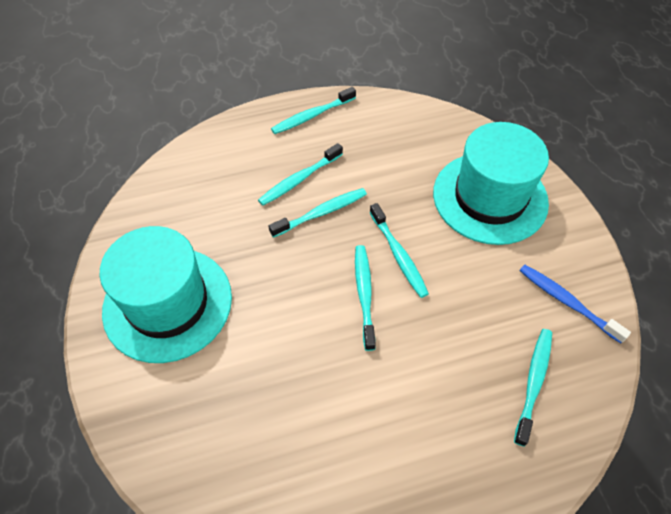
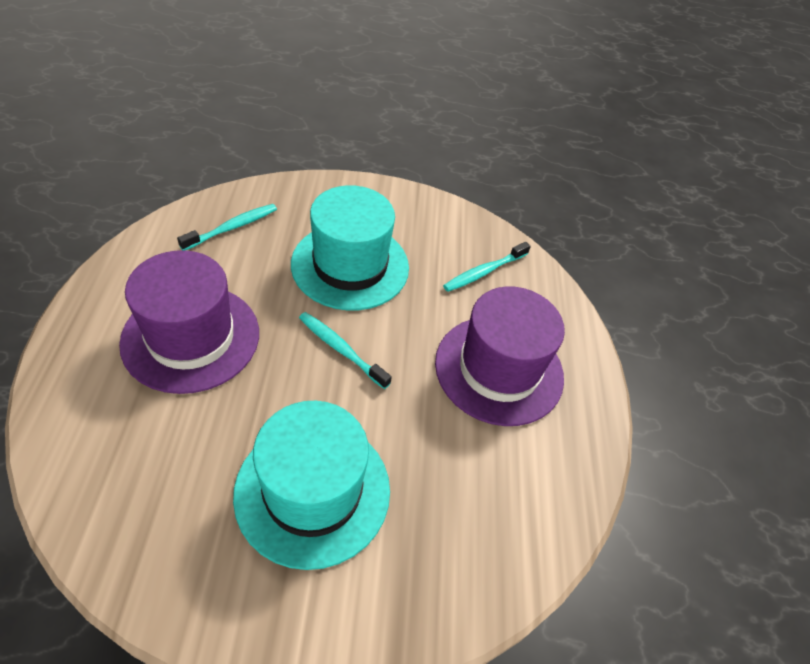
blue toothbrush: [519,265,631,343] = 1 -> none = 0
purple hat: none = 0 -> [119,250,259,394] [435,286,565,426] = 2
turquoise toothbrush: [258,143,343,206] [269,188,367,238] [271,87,356,134] [355,245,376,351] [370,203,429,298] [514,329,552,446] = 6 -> [177,204,277,250] [299,312,392,389] [443,242,531,292] = 3

